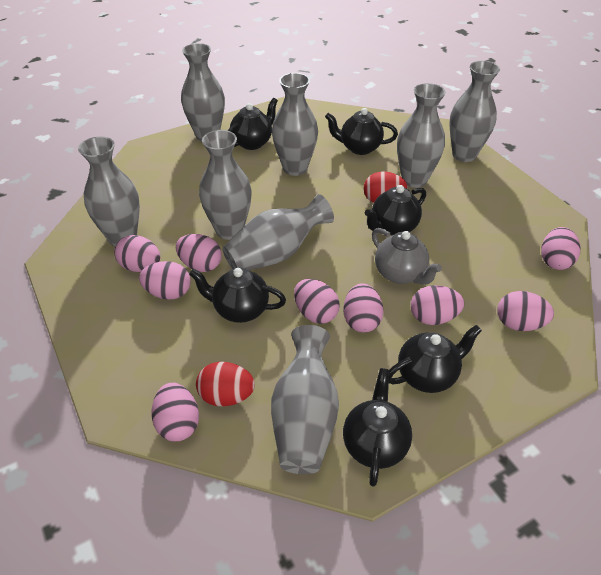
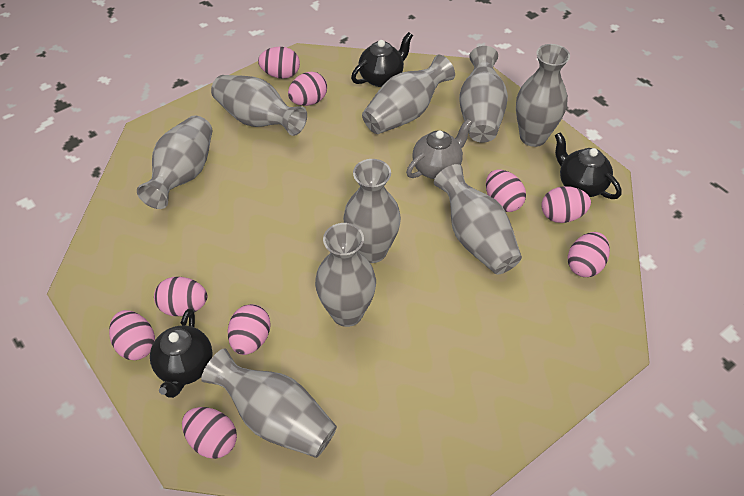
black teapot: [189,268,286,323] [227,98,278,150] [325,108,398,155] [343,368,412,487] [365,185,426,235] [389,325,482,393] = 6 -> [150,308,213,398] [351,32,413,87] [555,132,622,199] = 3
grey vase: [78,136,140,246] [181,43,225,141] [199,130,252,240] [222,194,334,270] [271,325,339,474] [272,73,318,176] [397,83,446,188] [449,61,500,162] = 8 -> [137,116,212,209] [201,348,337,458] [211,75,307,136] [315,223,376,327] [343,159,401,263] [362,55,455,134] [434,164,522,275] [459,46,508,143] [516,44,570,147] = 9
red egg: [196,362,255,406] [363,172,408,203] = 2 -> none = 0

